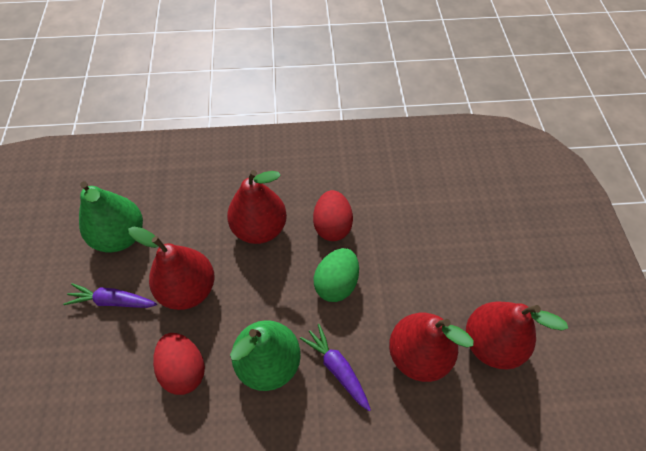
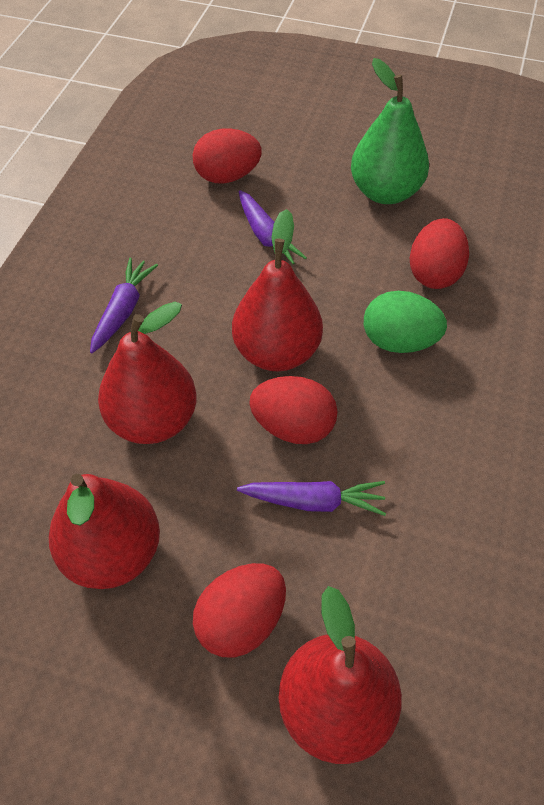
green pear: [79,181,143,252] [230,320,301,391] = 2 -> [351,58,429,204] = 1
purple carrot: [63,283,157,308] [300,324,371,411] = 2 -> [90,258,158,353] [237,481,386,516] [239,190,307,264] = 3
red egg: [153,333,205,395] [313,190,353,241] = 2 -> [193,129,262,184] [193,563,286,658] [249,376,338,444] [410,218,469,289] = 4

